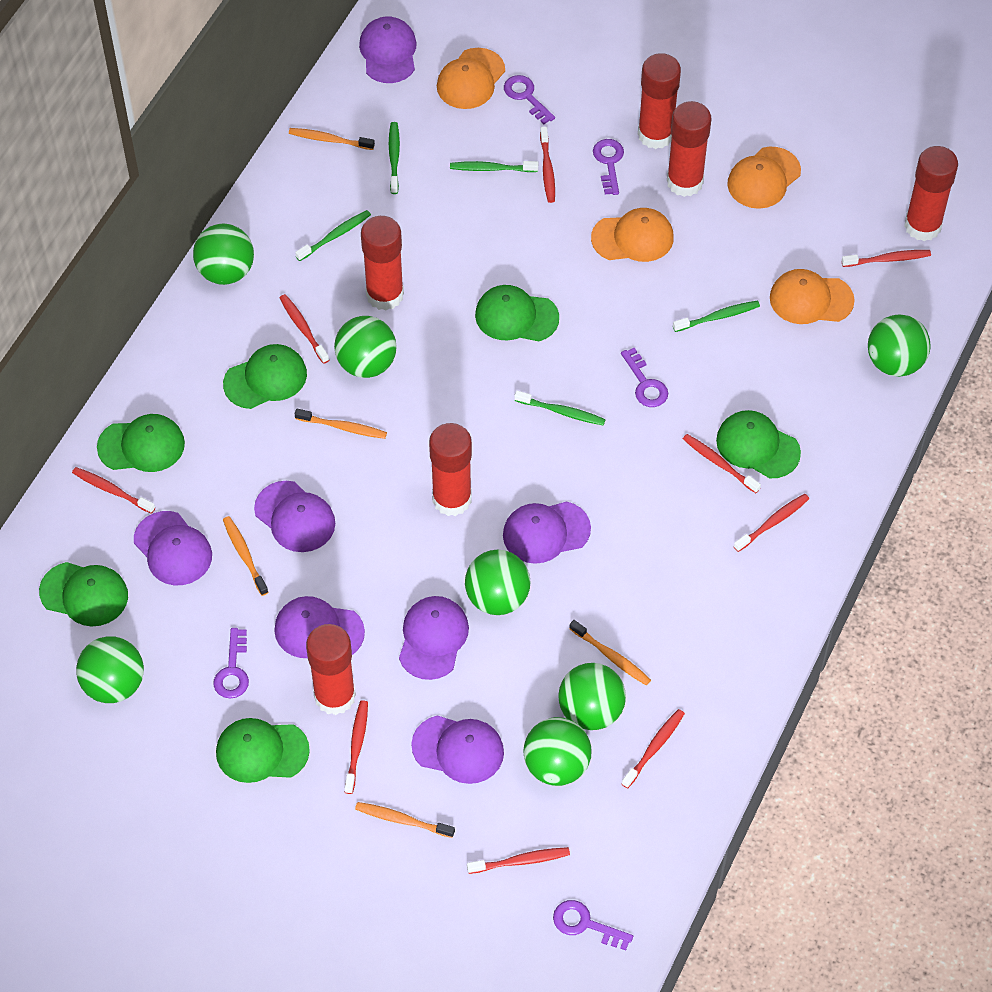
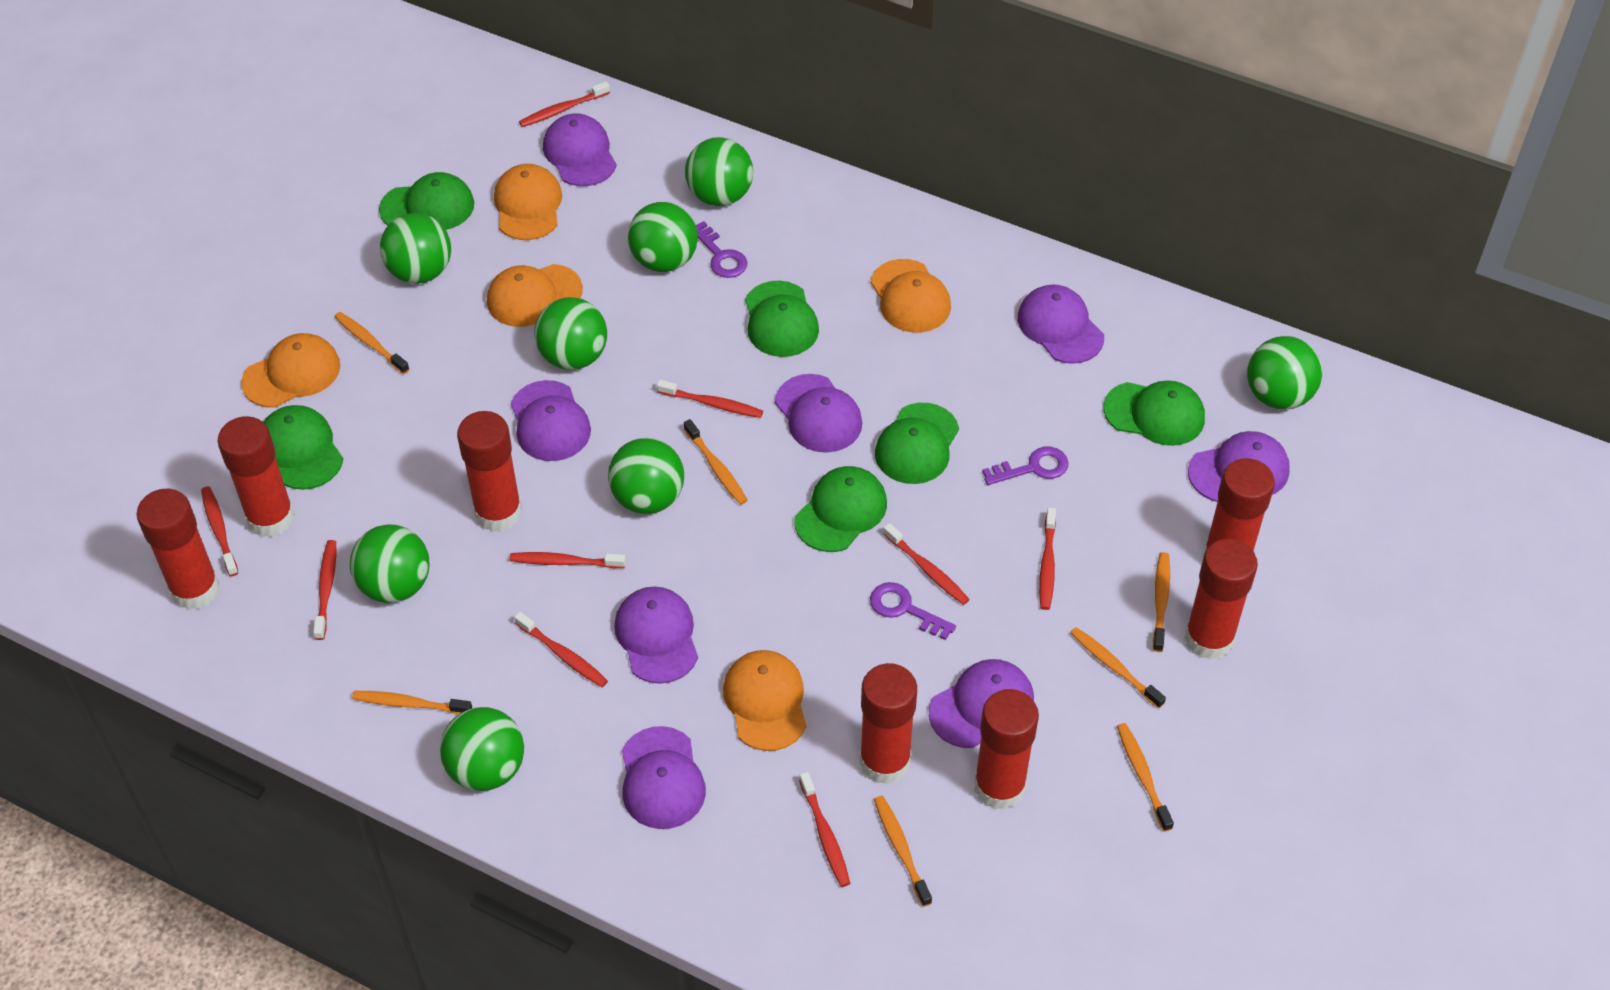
green ball: [76,636,144,703] [193,224,254,285] [334,316,396,378] [465,550,531,615] [523,717,592,786] [558,663,626,730] [868,314,930,377] = 7 -> [350,524,429,603] [380,213,451,284] [440,707,524,791] [534,297,607,370] [608,438,684,514] [628,202,698,272] [685,137,753,206] [1247,336,1323,410] = 8
green toothbrush: [295,210,371,261] [389,122,400,194] [450,161,538,172] [514,391,606,426] [673,301,760,332] = 5 -> none = 0
orange cap: [437,48,505,109] [591,208,674,262] [727,147,801,209] [770,269,855,324] = 4 -> [241,333,340,408] [487,264,583,327] [494,164,562,240] [723,650,806,751] [871,259,951,333] = 5
orange toothbrush: [223,516,268,596] [289,128,375,150] [295,409,387,439] [355,802,455,838] [569,620,651,686] = 5 -> [335,312,409,374] [352,691,472,714] [684,419,748,505] [874,796,932,907] [1070,627,1166,709] [1117,723,1174,832] [1153,552,1170,652] = 7
purple cap: [134,511,212,585] [254,481,335,552] [274,596,365,658] [359,16,417,83] [399,596,469,680] [411,716,504,784] [503,501,591,564] = 7 -> [511,380,591,461] [543,114,617,186] [614,587,698,684] [622,726,706,829] [775,374,862,453] [929,659,1034,748] [1017,285,1104,364] [1188,431,1290,502] = 8
purple key: [213,628,249,699] [504,75,555,124] [553,900,633,950] [593,139,624,195] [621,348,668,407] = 5 -> [695,221,747,278] [870,582,956,640] [982,447,1069,485] = 3
red glue stick: [306,624,356,715] [361,216,404,310] [429,423,472,516] [638,53,681,149] [667,101,711,197] [904,146,958,241] = 6 -> [136,489,220,610] [217,416,295,537] [457,411,522,532] [859,663,917,785] [974,689,1039,810] [1184,539,1258,660] [1203,458,1275,558] = 7

